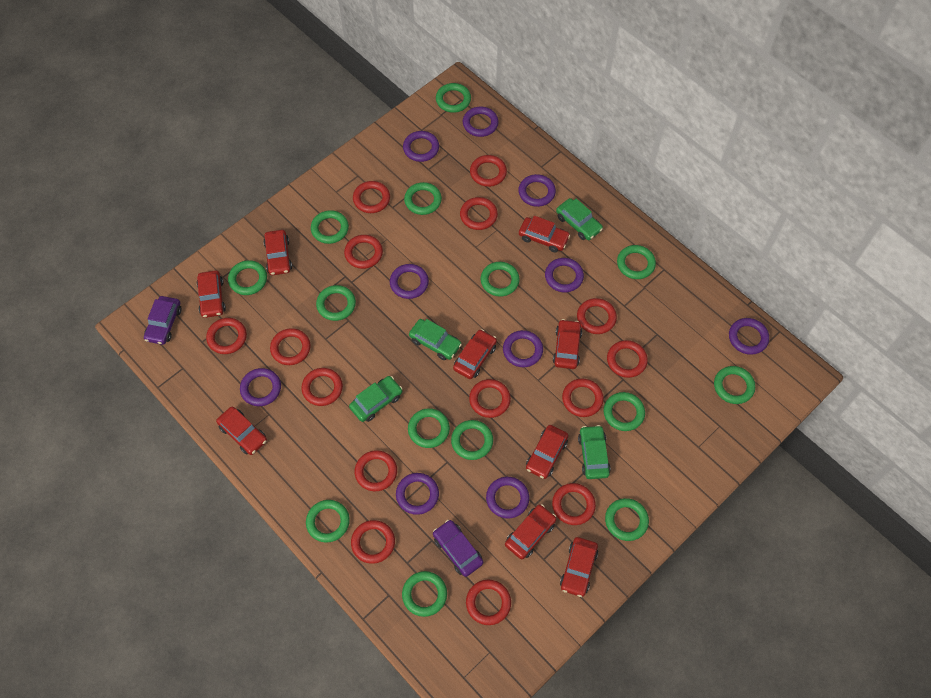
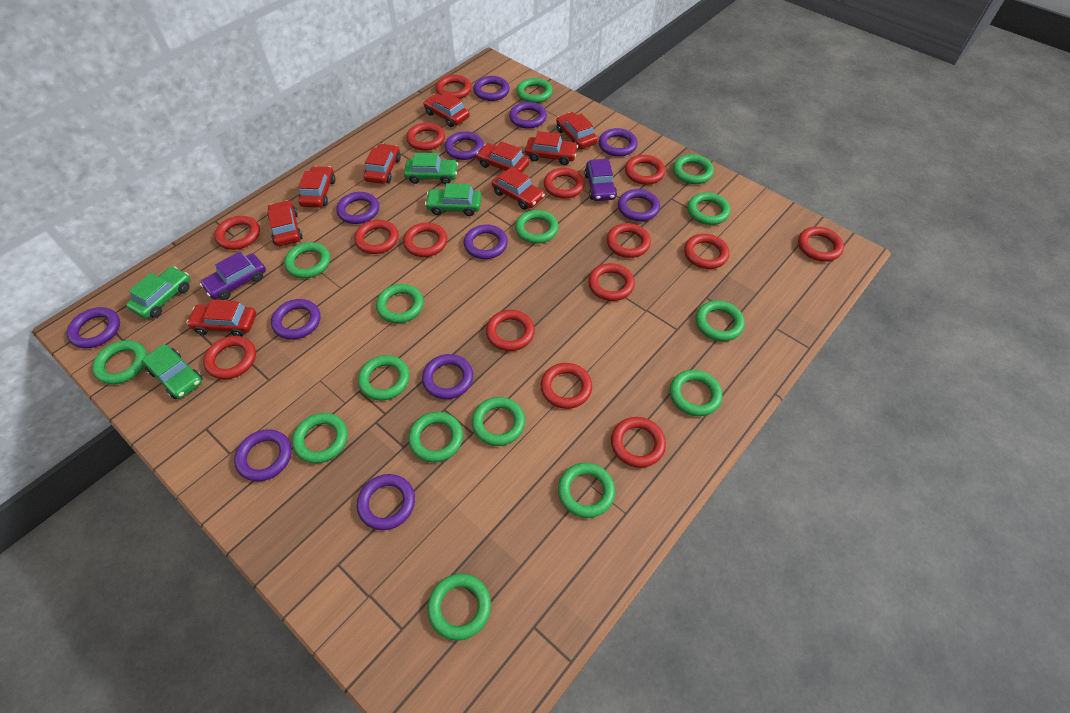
green ring: [228,260,267,295] [306,500,350,542] [311,210,349,244] [316,285,356,321] [402,571,447,617] [404,182,442,215] [408,408,450,448] [436,83,471,113] [451,420,493,460] [481,262,520,297] [604,392,645,431] [605,498,649,541] [617,245,656,279] [714,366,755,404] = 14 -> [92,340,147,384] [284,242,330,278] [292,413,348,463] [358,355,410,401] [376,284,424,323] [408,412,463,462] [427,574,491,641] [472,397,525,446] [515,210,559,244] [516,78,553,103] [558,463,615,518] [670,370,722,416] [673,154,714,184] [688,192,730,225] [696,301,745,341] = 15
purple ring: [240,368,281,406] [390,264,429,299] [396,473,439,515] [403,131,439,162] [463,107,499,137] [486,477,529,518] [503,330,543,367] [518,174,556,207] [545,258,584,292] [729,318,769,355] = 10 -> [66,307,120,348] [234,429,292,481] [271,299,320,340] [336,192,379,224] [357,474,415,530] [422,354,473,399] [445,131,484,160] [464,224,508,259] [474,76,510,101] [509,102,547,129] [599,128,638,157] [618,189,660,221] = 12

